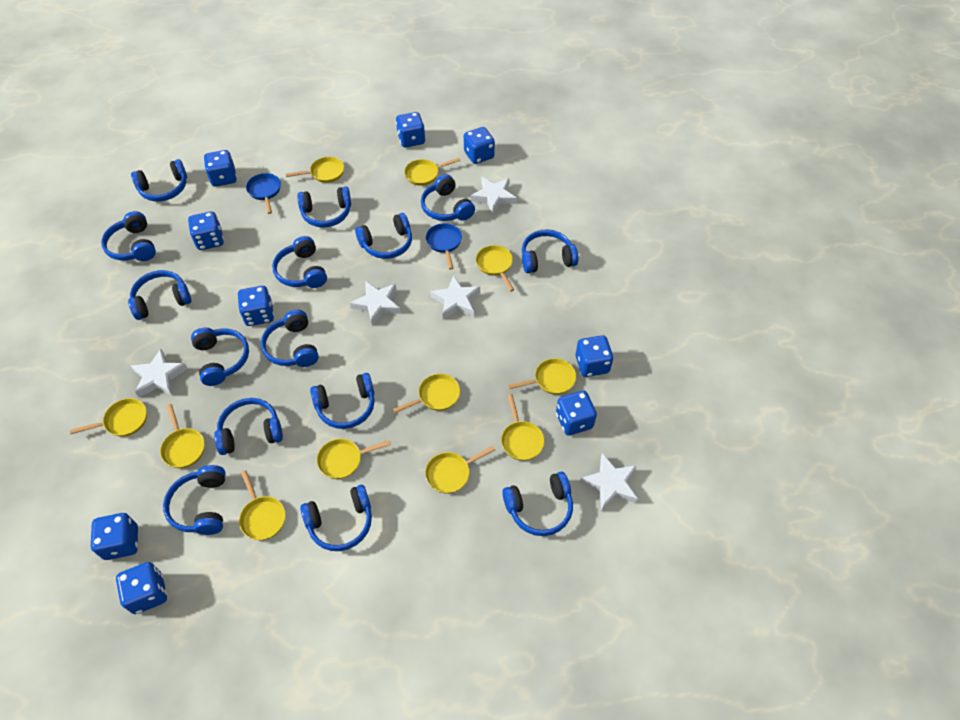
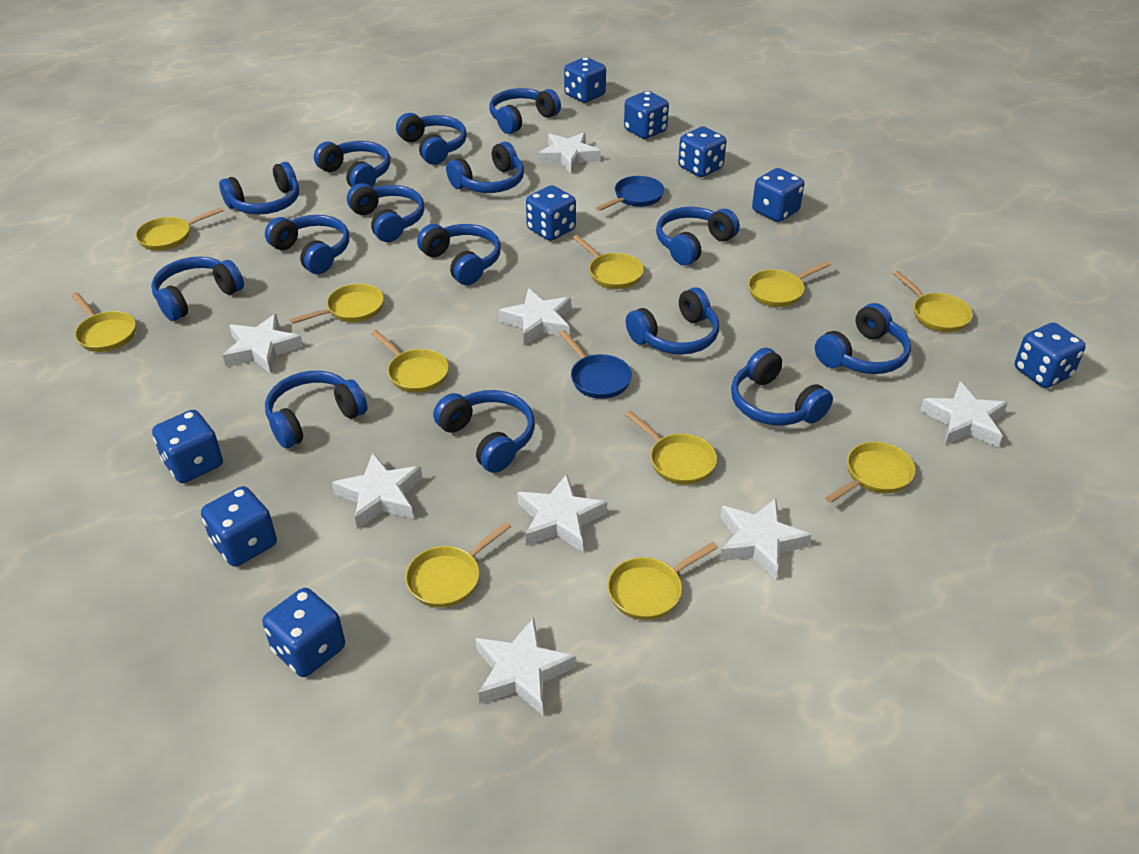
white star: [131,349,188,397] [350,281,401,326] [430,275,480,319] [471,177,517,215] [580,453,638,511] = 5 -> [223,314,303,374] [332,453,422,529] [475,618,576,715] [499,288,571,346] [517,474,607,552] [538,133,601,173] [720,498,811,580] [920,381,1008,447] = 8

